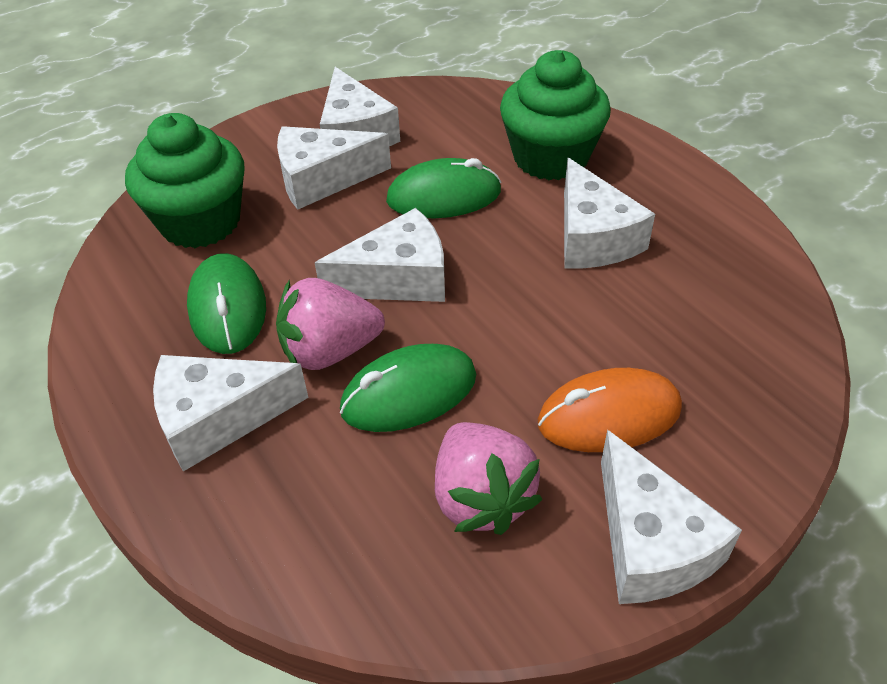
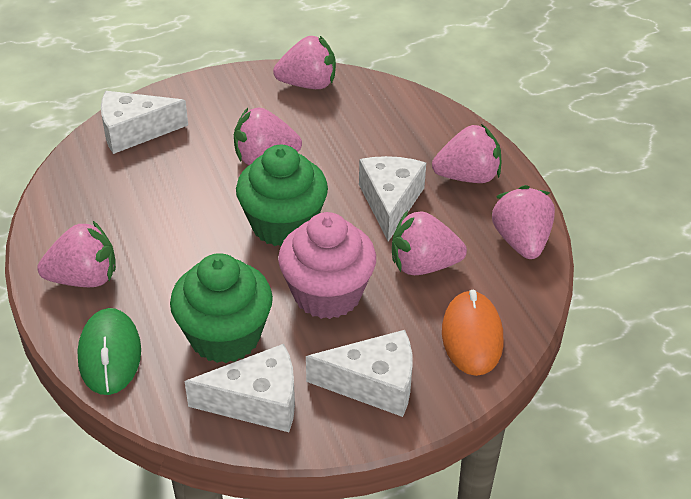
green mouse: [187,253,266,354] [340,344,476,432] [386,158,502,218] = 3 -> [77,308,141,395] = 1
pink cupcake: none = 0 -> [278,212,376,319] = 1
pink strawberry: [276,278,385,370] [435,422,543,535] = 2 -> [37,221,116,287] [234,108,302,165] [273,36,336,89] [392,210,467,275] [432,124,501,183] [492,185,555,259] = 6
white cheese: [153,355,309,472] [277,126,391,210] [315,208,445,302] [320,67,400,147] [564,158,655,269] [601,430,742,604] = 6 -> [101,91,188,154] [185,344,295,432] [306,330,412,417] [359,156,426,242] = 4

